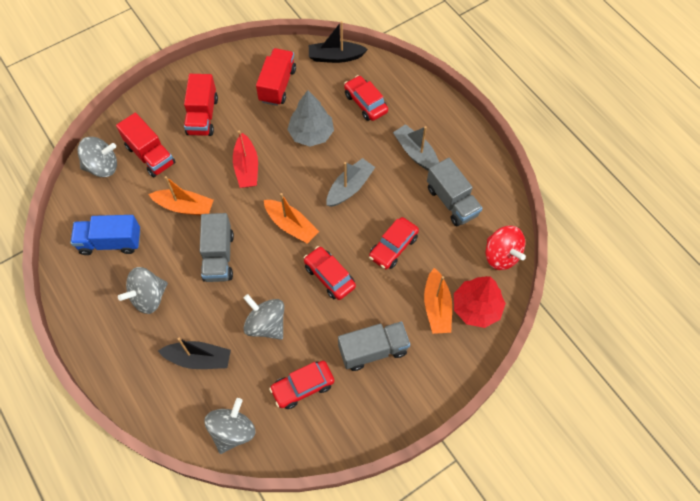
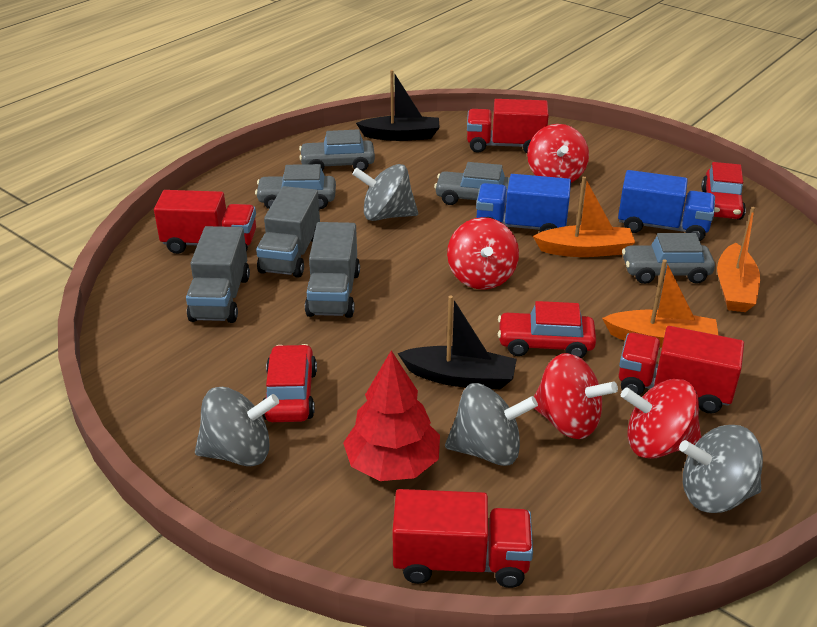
blue truck: [71,215,140,255] = 1 -> [476,174,571,232] [618,170,715,241] = 2
grey boat: [327,158,375,207] [393,124,439,171] = 2 -> none = 0
grey car: none = 0 -> [255,164,336,209] [299,129,375,171] [434,162,510,205] [622,233,715,284] = 4
grey tree: [287,90,334,147] = 1 -> none = 0
red boat: [233,130,258,188] = 1 -> none = 0
red car: [269,361,334,409] [304,246,356,300] [344,75,388,121] [369,217,419,269] = 4 -> [262,344,317,422] [498,301,596,358] [701,162,746,220] = 3
red spinning top: [486,226,526,270] = 1 -> [447,217,519,290] [527,124,589,183] [534,353,618,439] [621,379,701,459] = 4
red truck: [116,113,175,178] [184,74,218,136] [256,48,296,106] = 3 -> [154,190,256,254] [392,489,533,588] [467,99,549,153] [619,326,744,413] = 4

